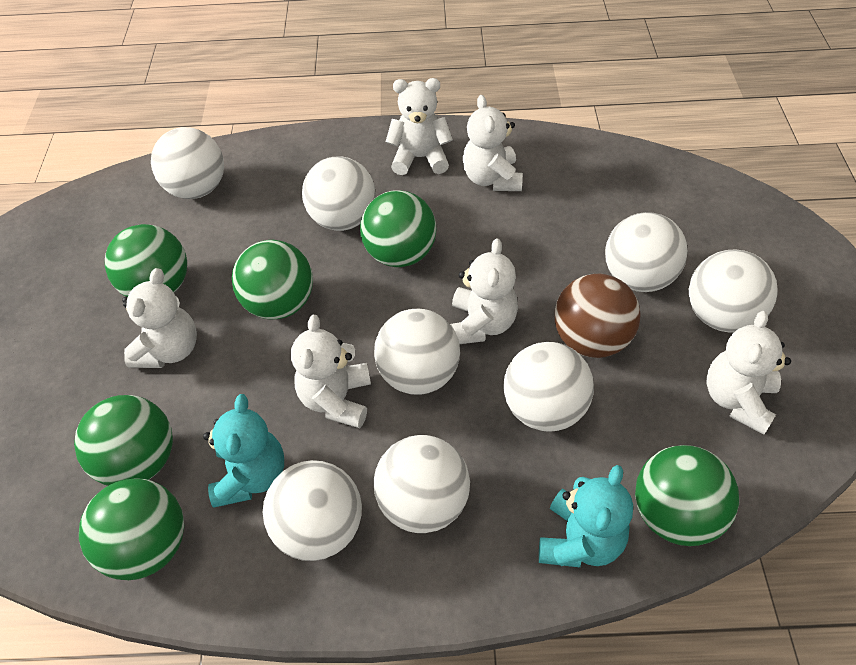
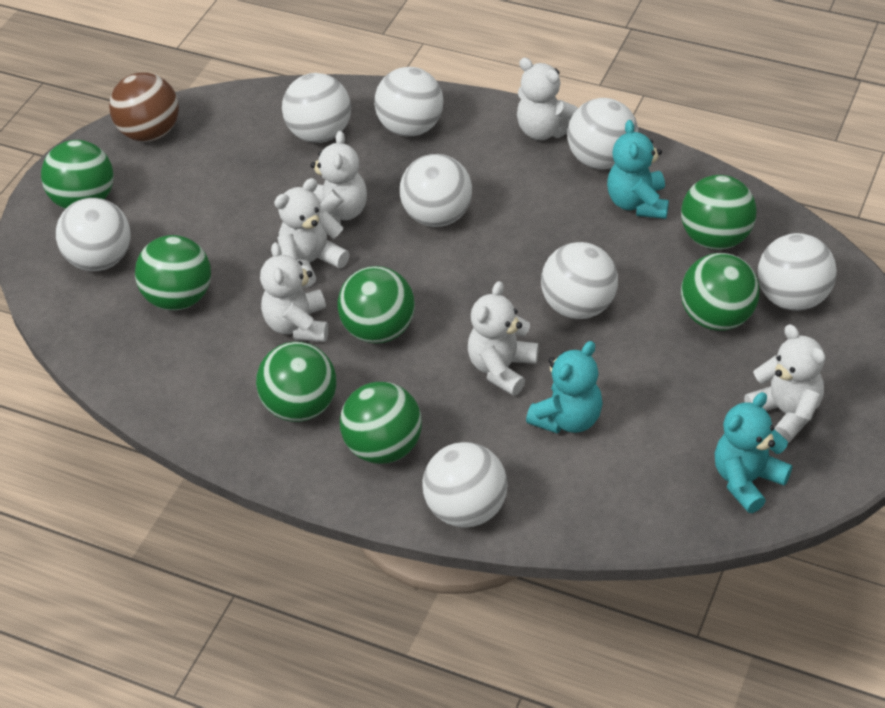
green ball: [74,395,173,486] [79,478,184,580] [105,224,187,297] [232,240,313,319] [360,190,436,267] [635,445,739,546] = 6 -> [41,140,114,209] [135,235,211,311] [256,342,336,422] [337,266,415,344] [340,382,422,464] [681,175,756,250] [681,253,760,331] = 7
turquoise teddy bear: [203,394,284,508] [539,465,633,567] = 2 -> [526,341,603,434] [607,120,669,219] [714,392,792,513] = 3

